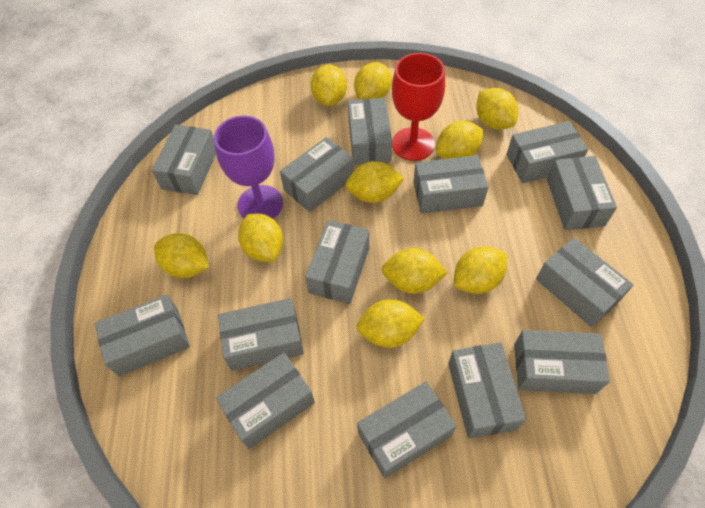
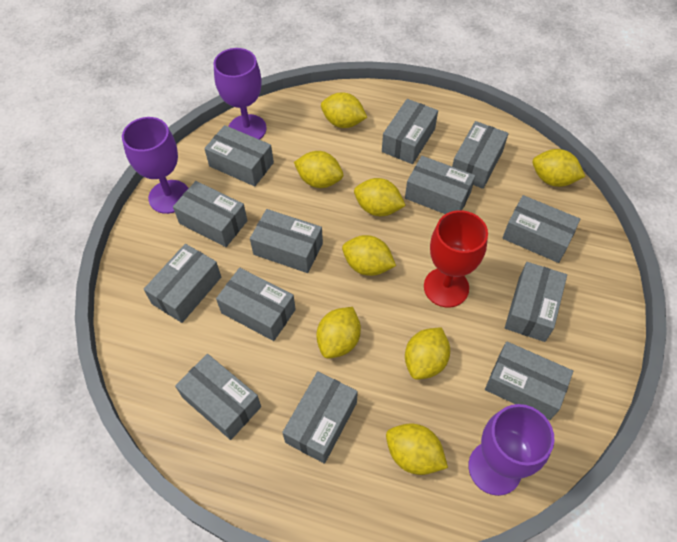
grey box: [95,295,190,376] [152,125,216,195] [216,352,315,449] [218,298,304,371] [280,137,354,212] [305,220,370,304] [348,98,392,164] [357,381,457,478] [414,155,488,214] [448,342,526,439] [506,121,588,183] [514,330,610,394] [536,238,633,327] [547,156,617,230] = 14 -> [144,244,221,323] [173,181,248,247] [175,354,261,440] [204,125,274,186] [216,268,296,341] [250,209,323,273] [282,371,358,464] [382,99,438,164] [405,156,475,214] [452,121,509,189] [485,341,573,420] [502,195,580,263] [505,262,567,342] = 13
purple goblet: [214,115,283,219] = 1 -> [122,117,189,214] [214,48,267,140] [468,404,554,496] = 3
yellow lemon: [154,233,209,278] [238,214,283,262] [311,64,347,106] [345,161,404,203] [354,62,392,99] [356,299,425,348] [382,248,448,294] [436,121,484,159] [454,246,507,294] [476,88,518,130] = 10 -> [294,151,343,188] [316,307,361,358] [321,93,367,128] [342,235,396,276] [354,178,406,216] [386,423,448,475] [405,327,450,380] [533,149,585,187] = 8

